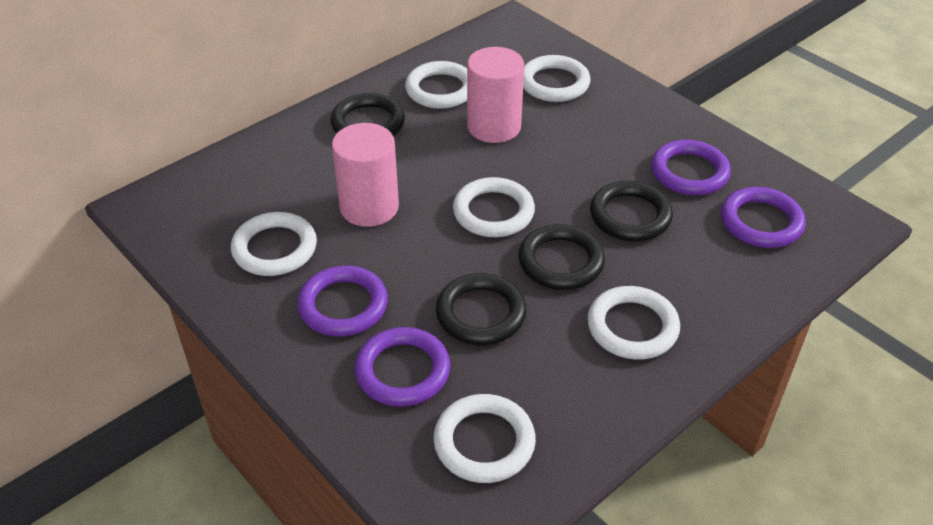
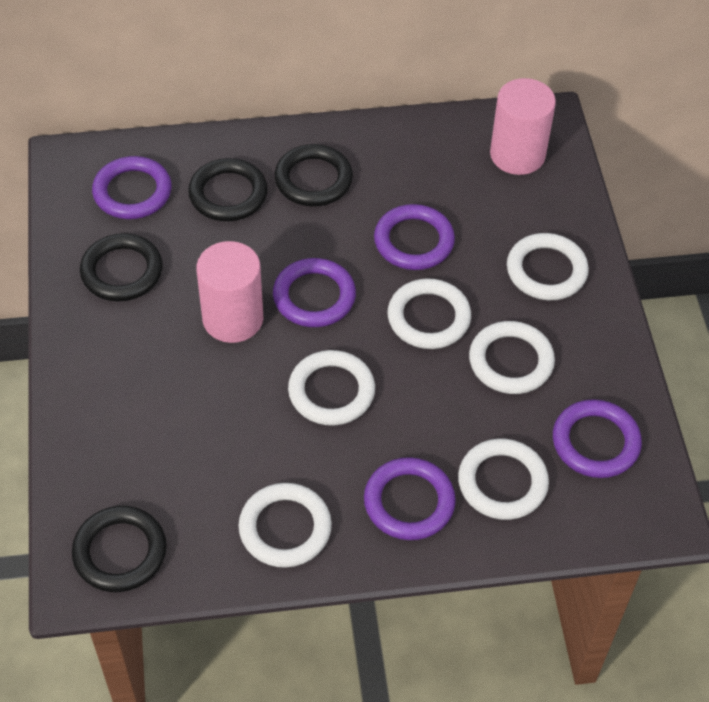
purple ring: [297,266,388,336] [354,327,451,407] [651,139,731,195] [721,187,806,248] = 4 -> [92,156,171,219] [273,258,356,327] [364,457,456,540] [374,204,455,270] [553,399,642,478] = 5

